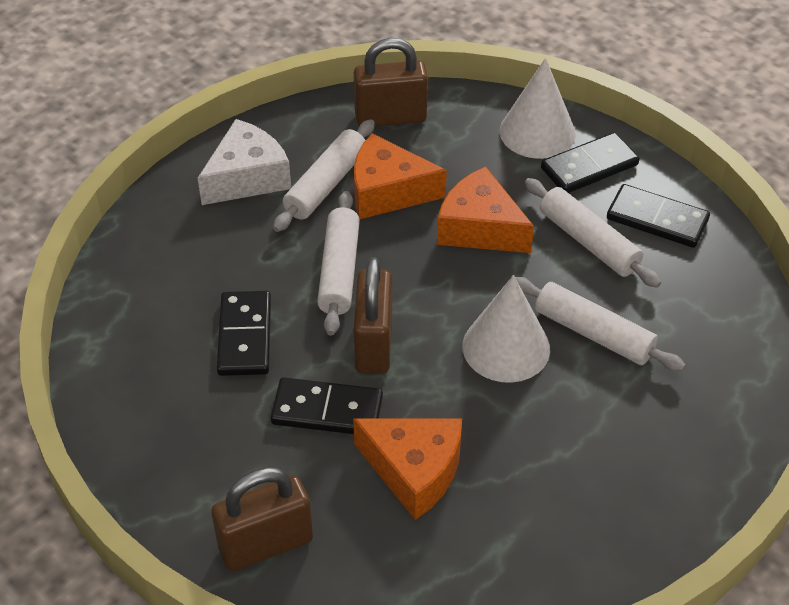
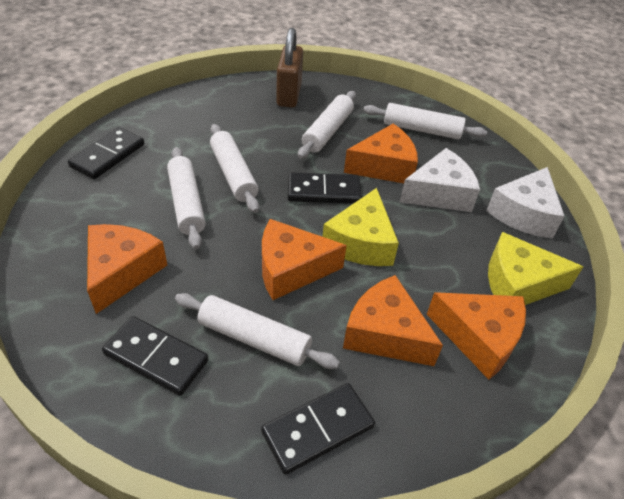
brown padlock: [211,467,313,571] [354,38,428,126] [354,257,392,374] = 3 -> [276,28,303,108] = 1
orange cheese: [353,419,462,520] [354,133,447,219] [437,167,534,253] = 3 -> [87,224,167,314] [262,219,347,300] [343,275,443,366] [344,124,418,183] [427,292,526,380] = 5
white cheese: [198,119,291,205] = 1 -> [400,148,480,212] [486,167,565,239] = 2
white cone: [462,275,550,383] [500,58,576,159] = 2 -> none = 0
white rolling pin: [273,119,375,232] [317,191,360,336] [515,277,686,371] [525,178,661,288] = 4 -> [167,147,206,249] [175,293,340,369] [210,124,259,213] [298,91,356,159] [363,103,487,140] = 5
yellow cheese: none = 0 -> [322,188,399,266] [488,232,583,305] = 2

